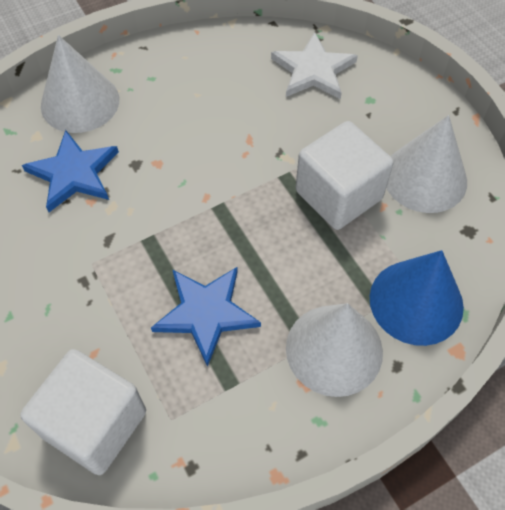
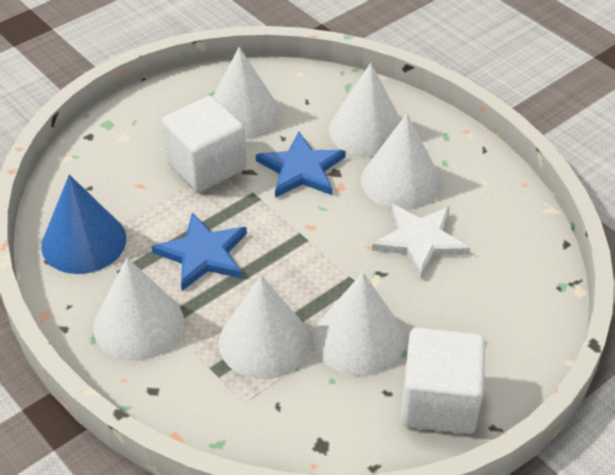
white cone: [41,35,119,133] [286,303,383,397] [386,115,467,213] = 3 -> [93,258,184,361] [213,47,281,139] [219,275,310,379] [314,272,405,376] [329,63,401,157] [361,114,441,210] = 6

